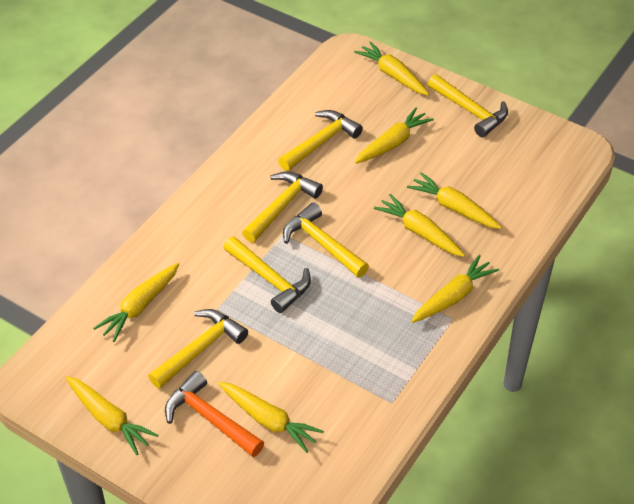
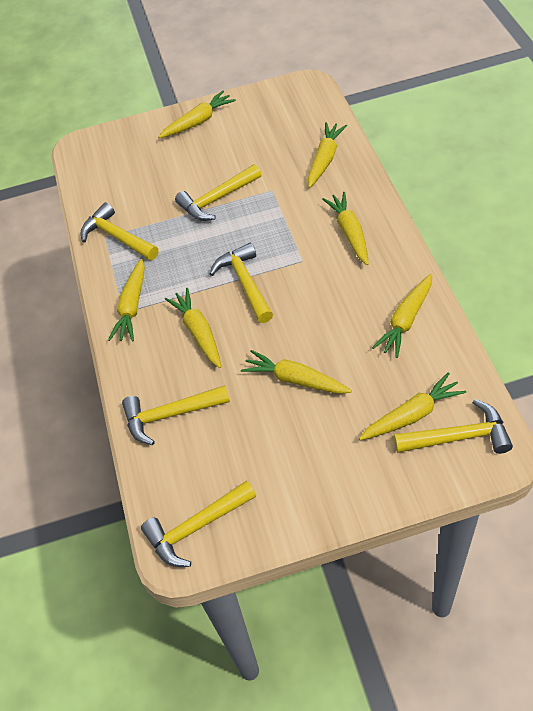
orange hammer: [165,371,264,457] = 1 -> none = 0

